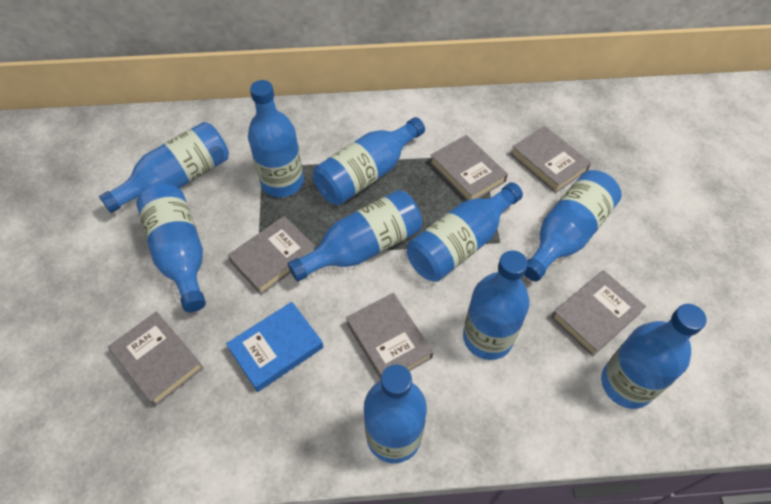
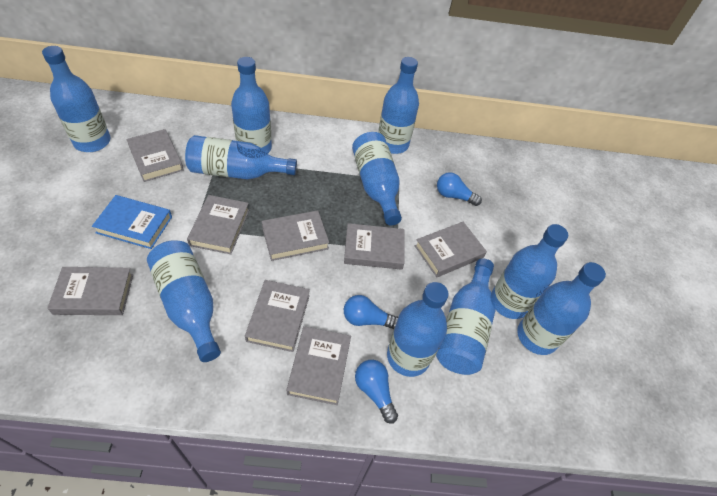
blue light bulb: none = 0 -> [344,295,398,329] [355,360,398,424] [437,172,482,206] = 3
grey book: [108,311,204,406] [228,216,316,295] [346,293,434,379] [430,135,508,201] [510,126,591,193] [551,270,646,356] = 6 -> [47,267,133,315] [126,129,184,182] [187,195,249,254] [245,280,310,352] [262,211,329,261] [287,326,351,405] [344,223,405,270] [415,222,487,277] = 8

